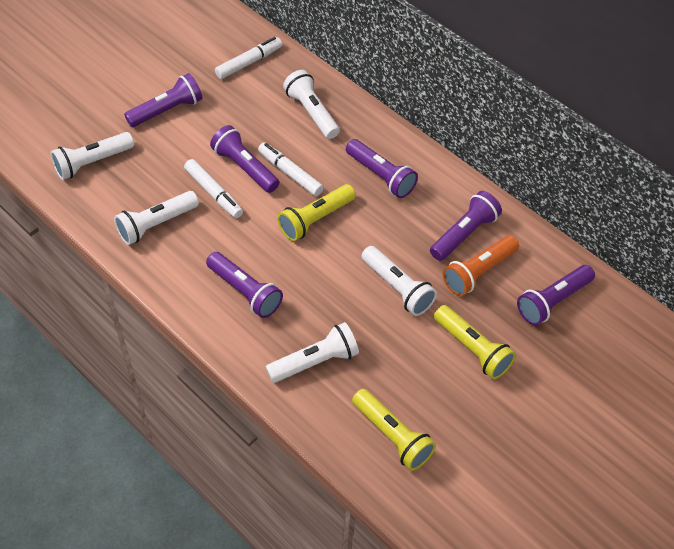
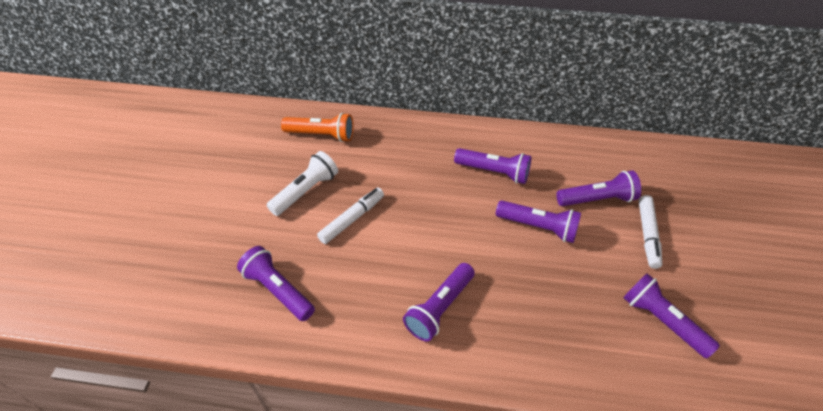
white flashlight: [50,132,134,180] [114,191,199,245] [266,322,359,383] [283,70,340,139] [361,246,437,316] = 5 -> [267,151,338,216] = 1
white marker: [184,159,243,218] [215,37,282,79] [258,142,324,196] = 3 -> [317,188,384,244] [639,195,662,269] = 2
yellow flashlight: [277,184,356,241] [352,389,436,471] [434,305,516,379] = 3 -> none = 0

